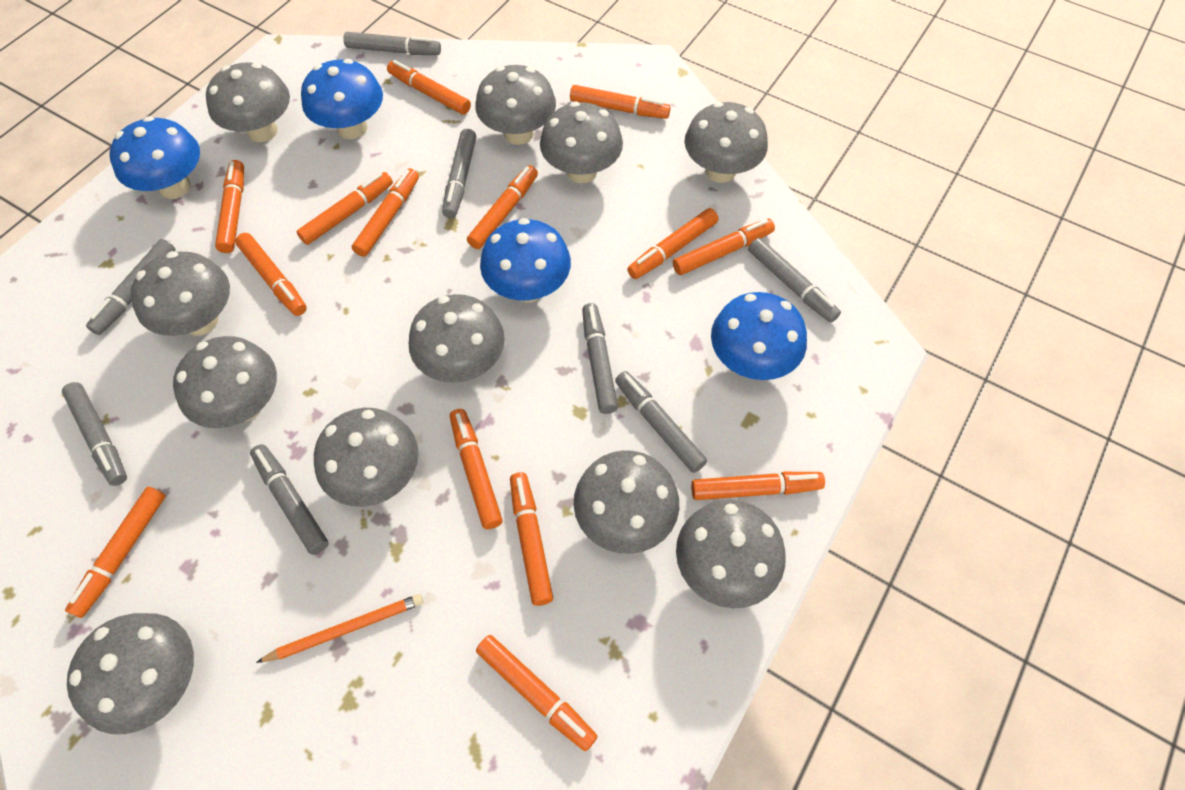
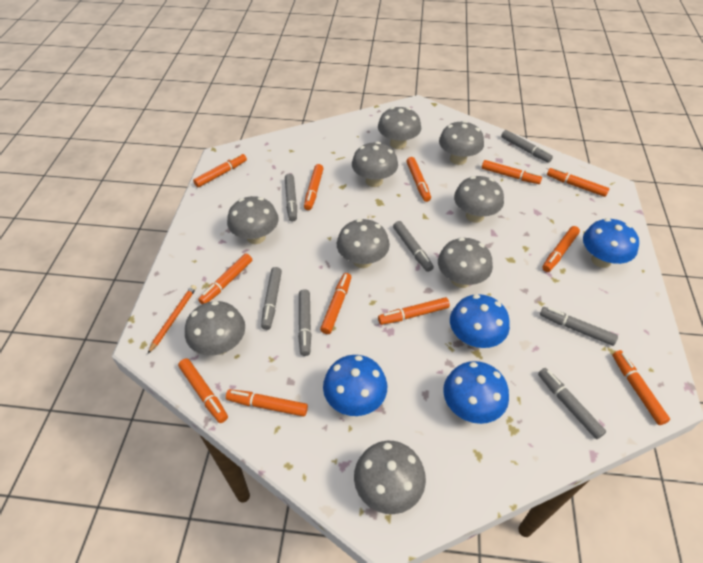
grey marker: [62,382,127,486] [86,239,176,335] [250,444,328,555] [343,32,441,55] [442,129,476,218] [582,303,618,414] [615,371,707,473] [748,238,841,323] = 8 -> [261,267,282,330] [285,174,297,221] [298,289,312,356] [393,221,434,272] [501,130,553,163] [538,368,606,439] [540,307,618,346] = 7
grey mushroom: [67,613,194,734] [131,251,230,336] [173,336,277,428] [206,62,290,142] [314,408,419,507] [409,294,505,383] [475,65,556,145] [540,101,623,183] [574,450,679,554] [676,500,786,608] [684,102,768,183] = 11 -> [185,301,245,356] [227,196,279,244] [337,219,390,268] [352,142,398,187] [354,441,426,514] [378,107,421,149] [438,237,493,288] [439,120,484,165] [454,176,504,223] = 9
orange marker: [65,487,166,618] [215,160,244,253] [235,233,307,316] [297,172,393,245] [352,168,419,257] [387,60,471,115] [450,409,503,529] [467,165,538,249] [476,635,598,751] [510,472,553,606] [570,85,671,119] [627,208,718,279] [673,219,775,275] [691,472,825,500] = 14 -> [178,358,228,423] [193,154,247,187] [198,253,252,304] [226,389,308,417] [304,164,324,210] [320,273,352,334] [378,297,450,325] [406,157,431,202] [482,160,542,184] [542,226,580,272] [547,167,609,197] [613,350,670,425] = 12

